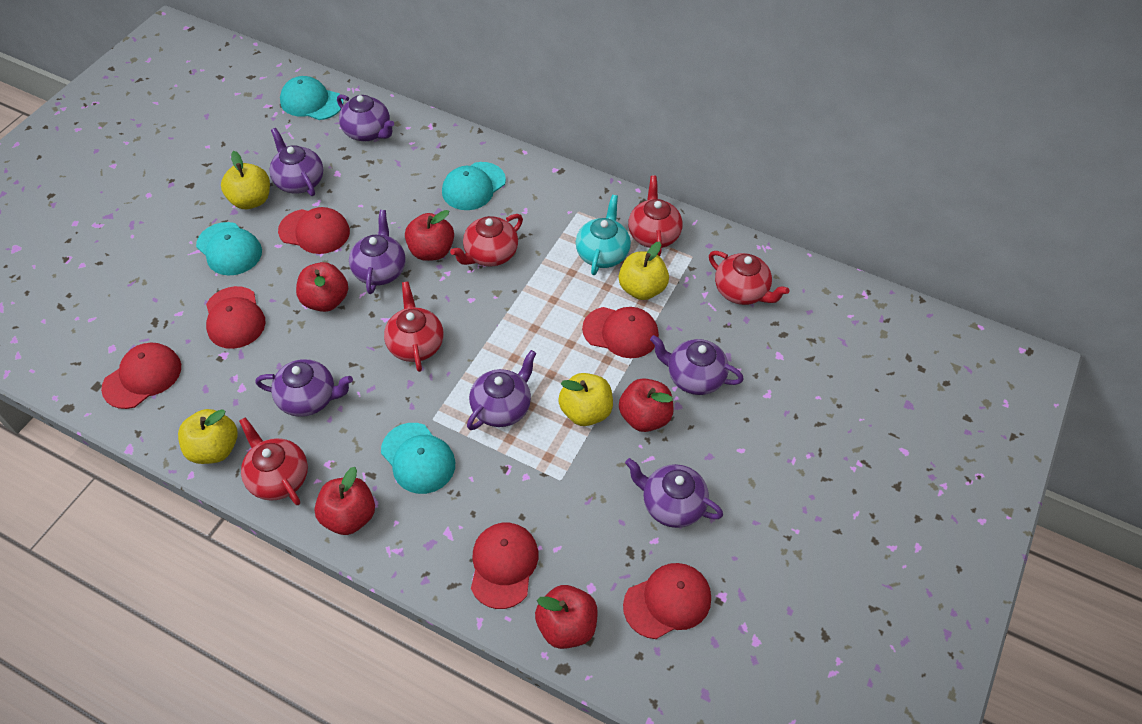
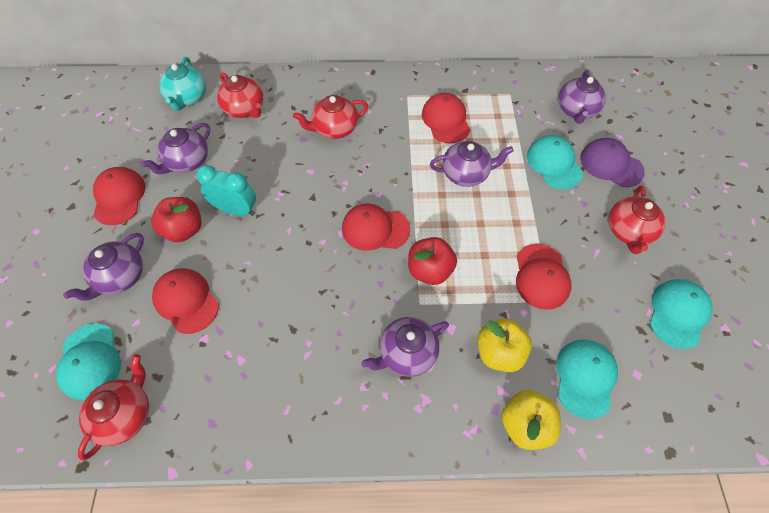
purple cap: none = 0 -> [580,138,645,187] = 1
purple teapot: [256,359,353,417] [270,128,323,196] [337,95,394,141] [349,210,406,294] [467,350,536,430] [625,458,723,528] [650,335,744,395] = 7 -> [63,233,144,301] [141,123,210,174] [361,317,449,377] [430,141,514,187] [558,69,606,124] = 5
red apple: [296,262,348,312] [314,467,375,535] [405,210,454,261] [535,585,598,649] [619,378,674,432] = 5 -> [152,197,202,242] [408,237,457,285] = 2
red cap: [101,343,181,409] [206,286,266,349] [278,207,350,254] [471,523,538,609] [582,307,659,358] [623,563,711,639] = 6 -> [93,167,145,225] [152,268,219,334] [342,204,410,251] [422,93,470,143] [516,244,571,310] = 5
red teapot: [239,417,308,505] [384,282,444,372] [450,214,523,266] [628,175,683,256] [709,251,790,305] = 5 -> [78,354,149,460] [217,73,264,118] [293,95,368,139] [608,185,666,254] = 4
turquoise clock: none = 0 -> [196,165,256,216] = 1
yellow apple: [178,409,238,464] [221,151,270,209] [558,373,613,426] [619,242,669,300] = 4 -> [477,319,532,372] [502,390,561,450] = 2

